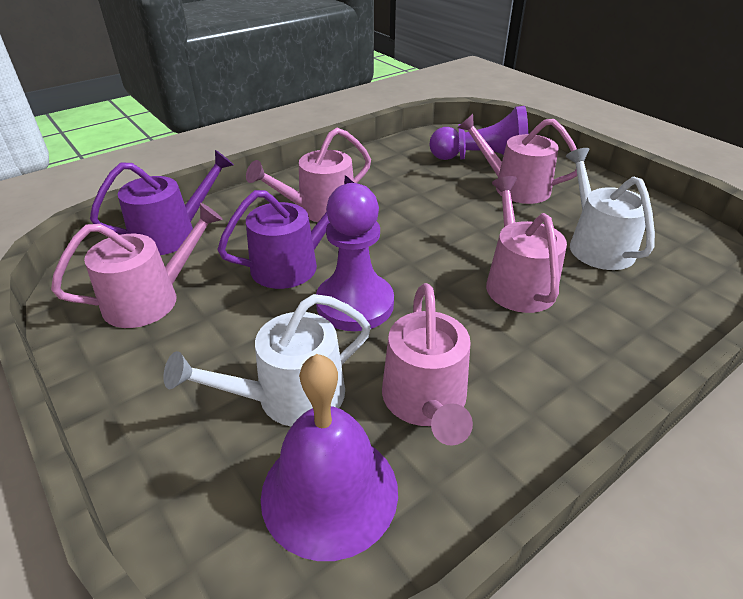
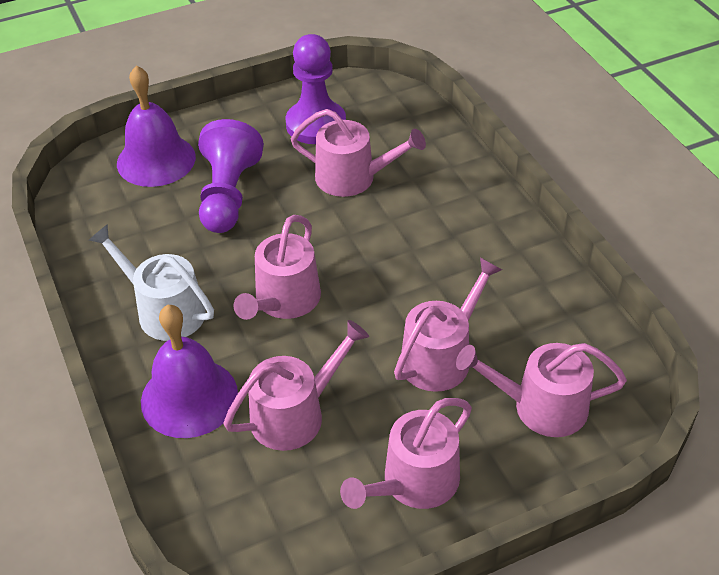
pink watering can: [51,203,223,328] [246,128,371,222] [382,283,473,446] [458,114,577,204] [486,176,567,313] = 5 -> [224,320,369,451] [234,215,321,320] [291,109,426,197] [340,398,472,509] [394,258,502,392] [456,343,627,437] = 6
purple bell: [261,354,398,561] = 1 -> [117,65,196,187] [141,305,238,438] = 2
purple watering can: [90,150,234,255] [217,175,354,289] = 2 -> none = 0
white watering can: [163,294,371,427] [566,148,655,270] = 2 -> [89,224,214,341] = 1

